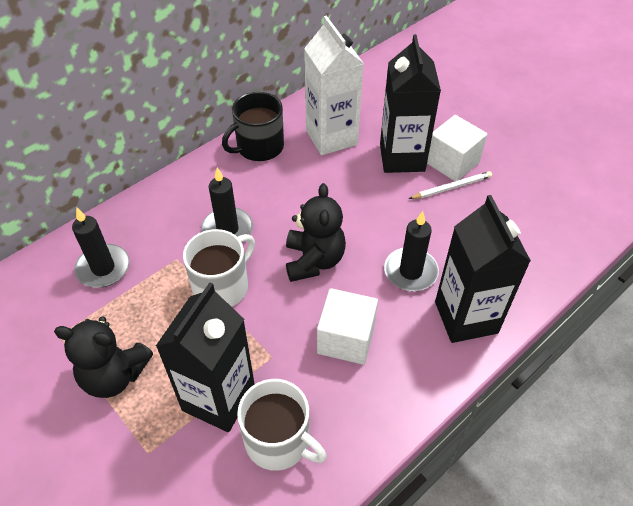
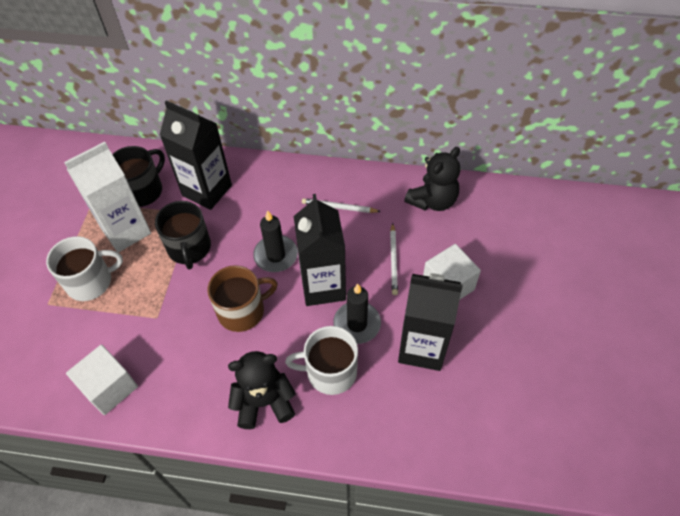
black candle: [72,207,130,288] [201,167,253,237] [384,211,439,291] = 3 -> [253,210,298,272] [333,283,381,344] = 2
black mug: [222,92,284,161] = 1 -> [112,146,165,207] [155,201,211,269] = 2
brown mug: none = 0 -> [208,265,278,332] = 1
white pencil: [409,171,492,199] = 1 -> [302,198,381,213] [390,223,398,295] = 2

